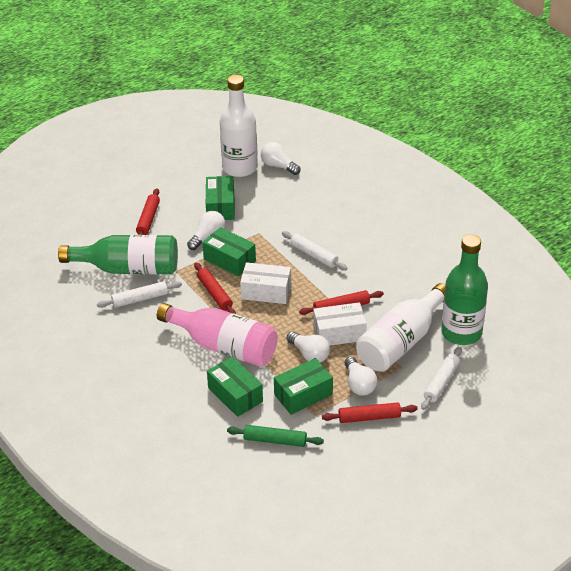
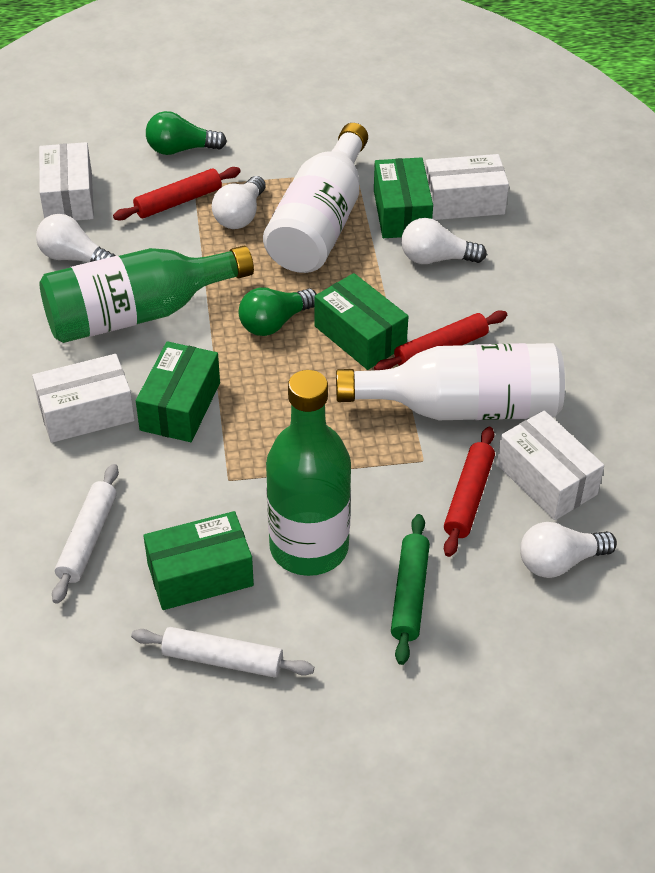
green light bulb: none = 0 -> [146,111,227,155] [239,288,317,336] = 2
pink bottle: [157,303,278,367] = 1 -> none = 0
red rolling pin: [136,188,160,235] [194,263,236,314] [299,290,384,315] [322,402,418,423] = 4 -> [113,167,241,221] [374,311,507,370] [444,427,495,557] = 3
white box: [240,262,291,304] [313,302,367,346] = 2 -> [32,354,135,443] [39,142,94,221] [425,154,509,220] [497,410,604,520] = 4
white rolling pin: [97,281,182,308] [282,231,348,271] [421,347,462,410] = 3 -> [52,464,119,604] [131,627,314,678] = 2

